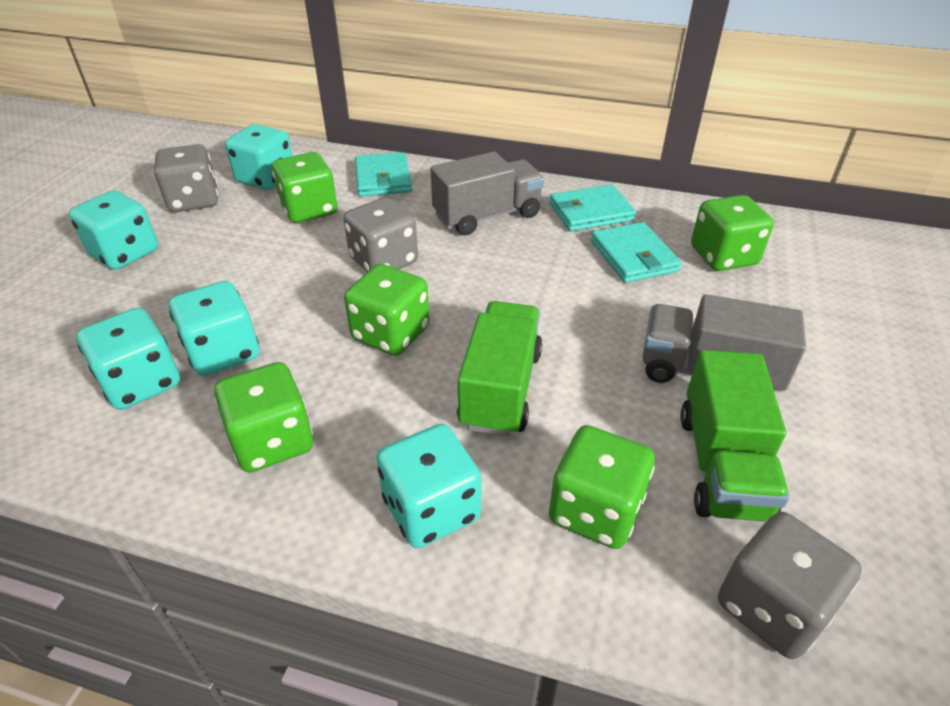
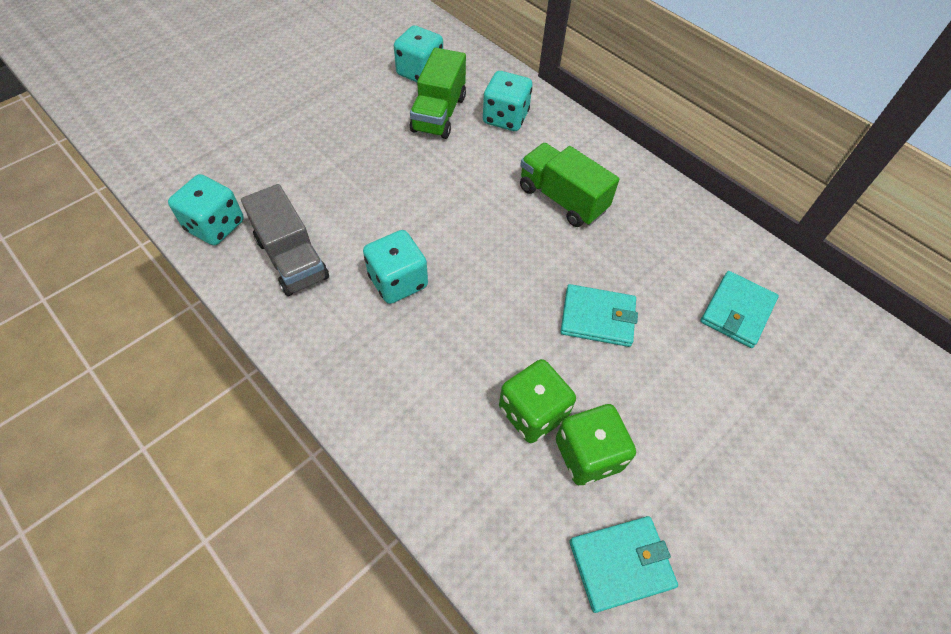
green dice: [214,362,313,472] [272,152,337,223] [344,264,430,356] [549,425,655,549] [691,195,774,271] = 5 -> [499,359,576,443] [556,404,636,485] = 2
grey dice: [155,144,218,212] [343,197,418,272] [718,512,862,659] = 3 -> none = 0
grey truck: [430,152,544,235] [643,294,806,392] = 2 -> [241,184,329,296] = 1
turquoise dice: [69,191,158,270] [77,308,180,410] [169,281,259,376] [225,124,293,190] [376,424,482,548] = 5 -> [168,174,244,246] [363,230,428,304] [394,25,443,82] [483,71,532,131] = 4

